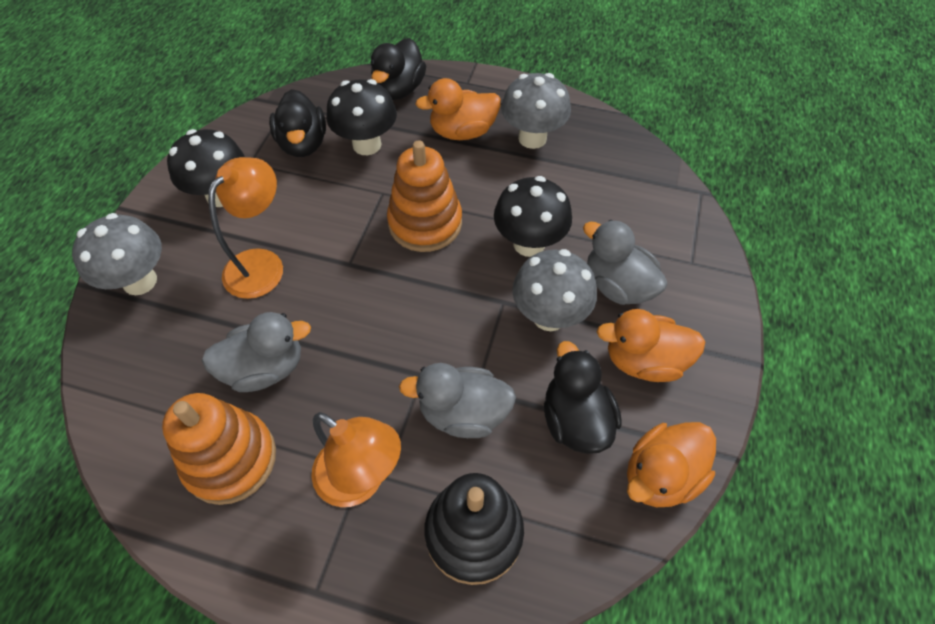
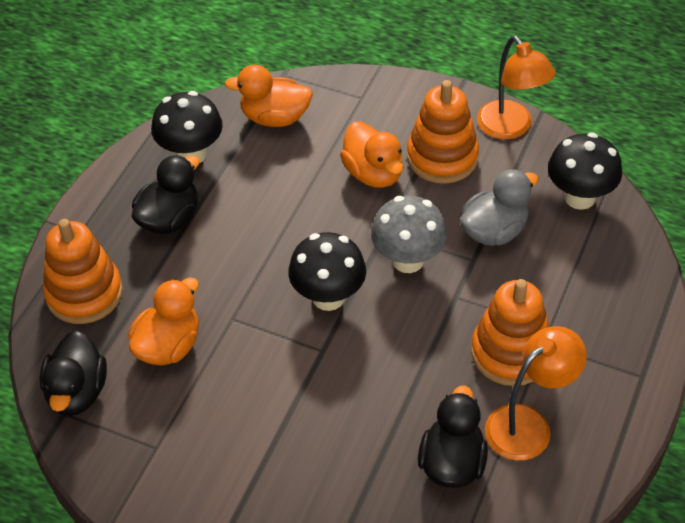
black stacking toy: [424,473,524,585] = 1 -> none = 0
grey duck: [202,312,311,392] [399,363,516,438] [583,220,668,305] = 3 -> [460,169,539,246] = 1
grey mushroom: [72,213,162,295] [501,73,571,149] [512,249,597,331] = 3 -> [371,196,447,273] = 1
orange stacking toy: [162,393,276,505] [387,140,462,252] = 2 -> [43,219,123,324] [407,80,479,184] [471,279,549,386] = 3

